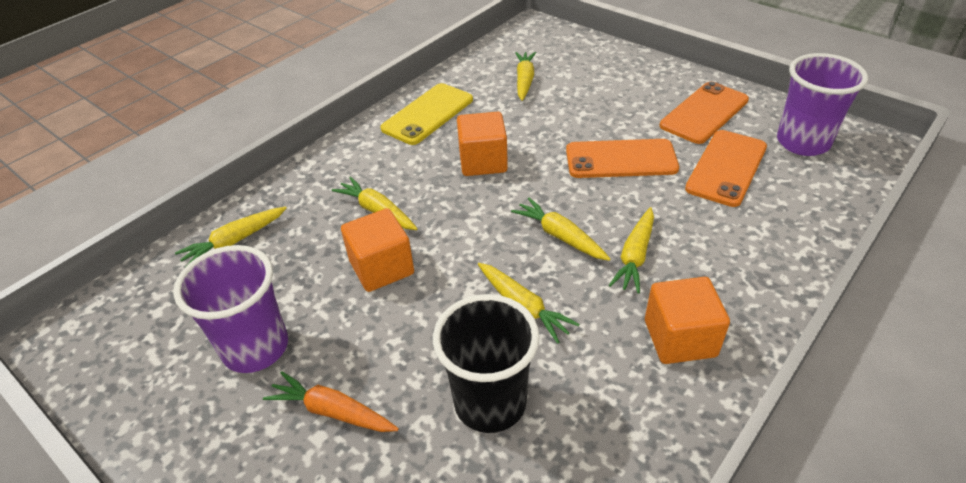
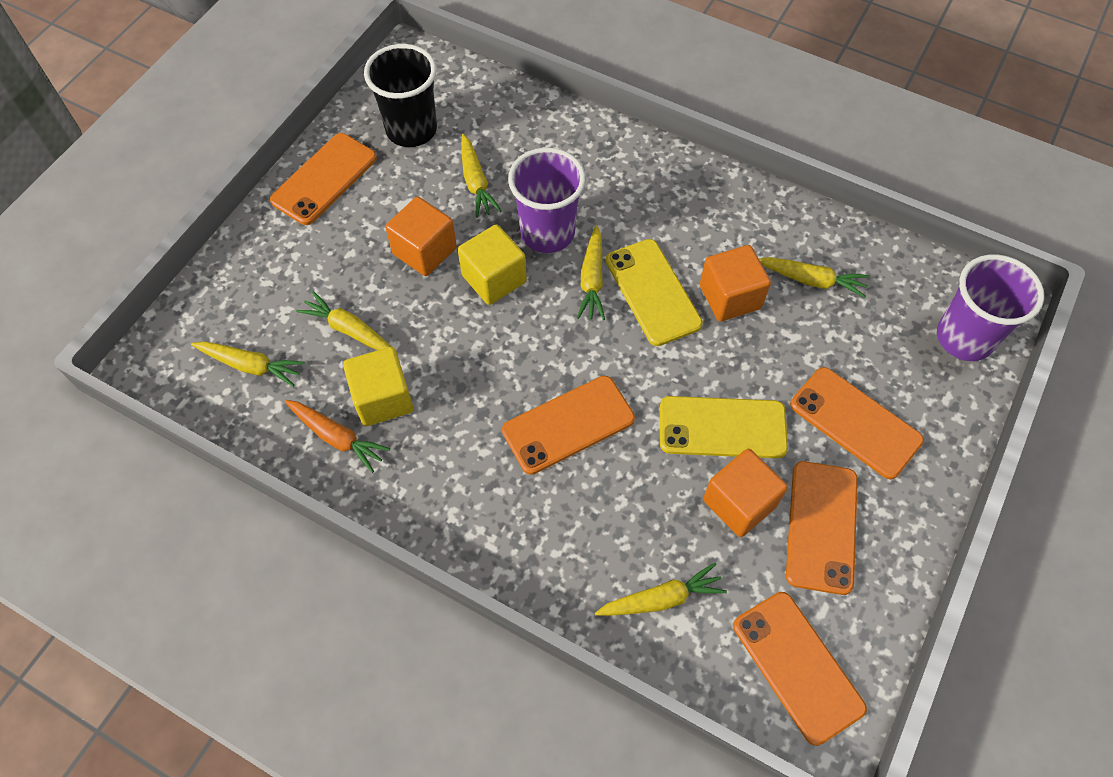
orange phone: [566,139,679,178] [660,81,749,144] [685,130,767,207] = 3 -> [270,133,377,225] [502,376,635,475] [733,592,867,746] [786,461,858,595] [790,367,924,479] = 5
yellow cube: none = 0 -> [343,347,413,426] [458,224,527,305] = 2
yellow phone: [381,83,473,145] = 1 -> [606,239,703,346] [660,396,788,458] = 2

